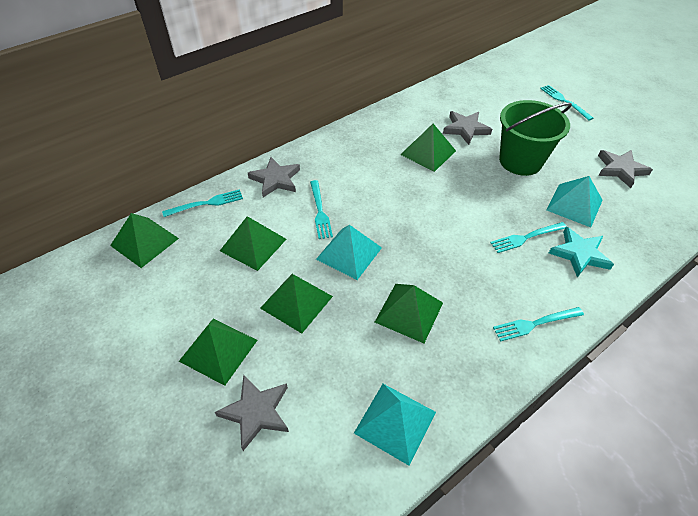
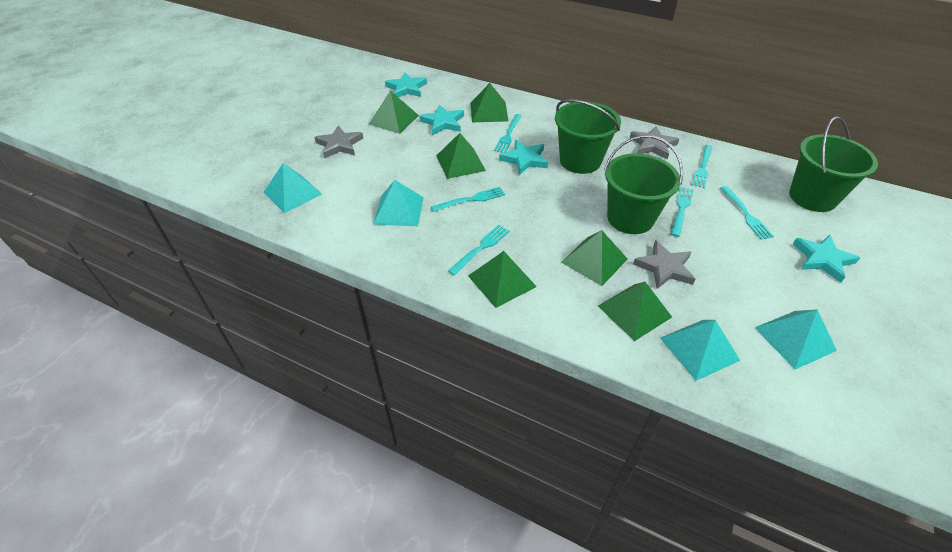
green bucket: [499,100,572,176] = 1 -> [555,99,621,174] [605,135,683,234] [789,117,878,212] = 3
grey star: [215,375,289,451] [248,157,300,197] [443,111,492,145] [598,150,653,188] = 4 -> [314,125,363,158] [630,126,679,159] [633,240,696,289] = 3
turquoise fork: [162,189,243,217] [310,180,333,239] [490,222,567,253] [493,307,584,342] [540,85,593,121] = 5 -> [431,187,505,212] [448,225,510,275] [494,114,522,152] [671,187,694,237] [692,145,712,188] [721,186,774,240] = 6
turquoise pyramid: [316,225,382,280] [354,384,436,466] [546,176,603,227] = 3 -> [263,163,322,213] [373,180,424,226] [660,320,740,381] [755,310,837,369] = 4
turquoise star: [549,227,614,277] = 1 -> [385,73,427,97] [419,104,464,135] [499,140,548,175] [793,235,860,282] = 4

